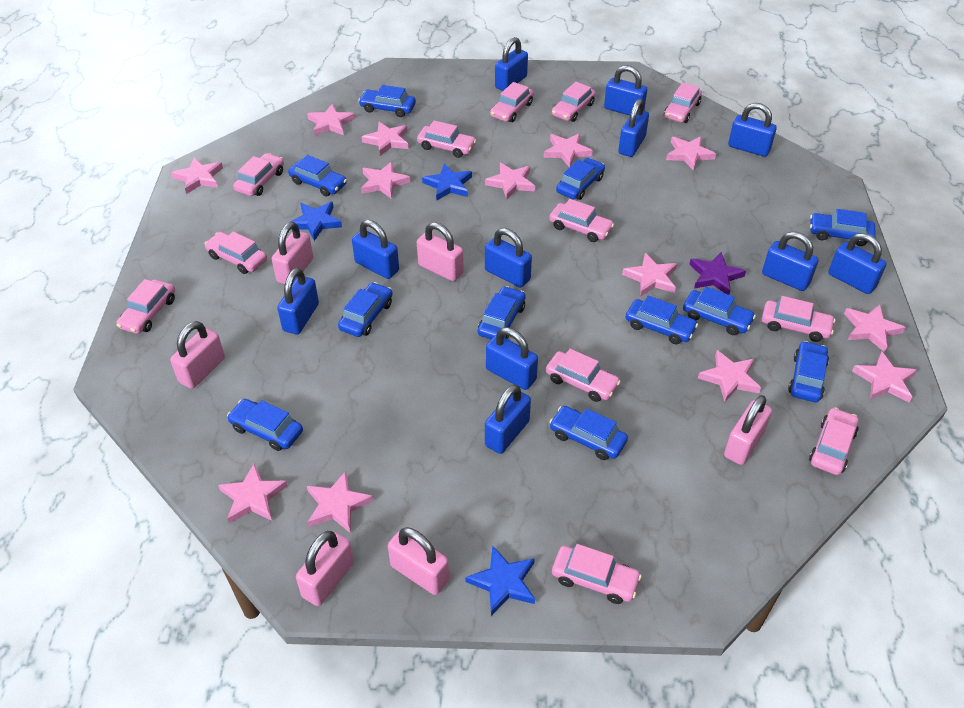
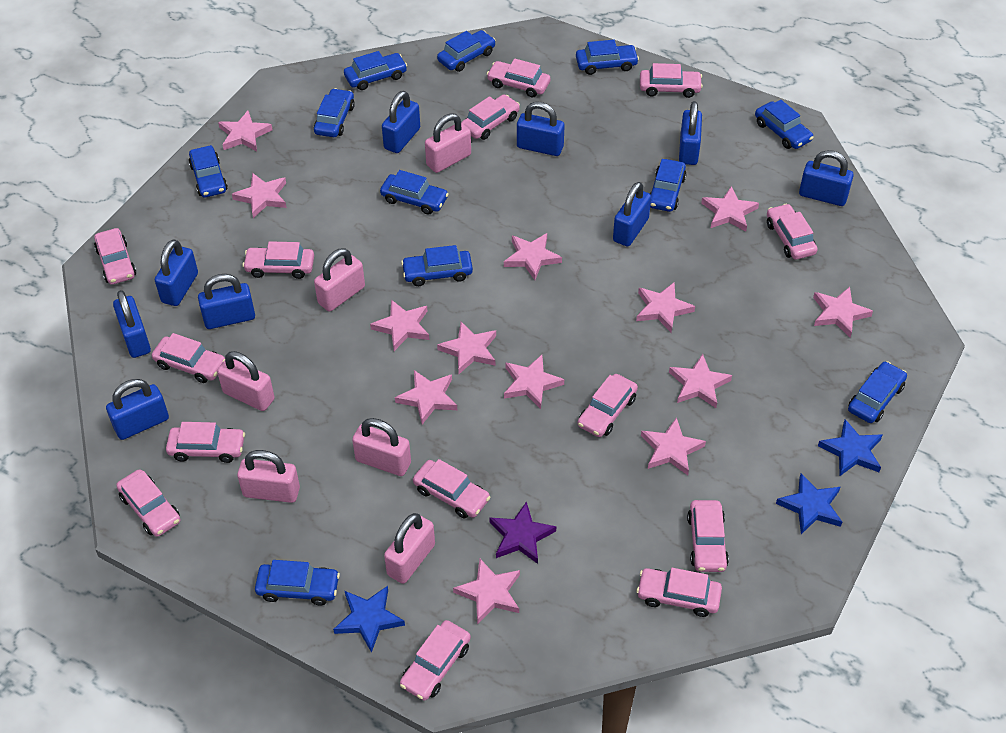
blue padlock: [277,268,319,334] [352,220,399,279] [485,228,532,288] [485,384,531,454] [486,327,538,390] [495,37,528,91] [604,65,647,116] [618,99,649,157] [728,103,777,157] [762,231,819,291] [828,233,887,294] = 11 -> [106,379,169,440] [113,290,151,358] [155,239,198,306] [198,274,255,329] [382,91,420,153] [517,102,565,156] [613,182,651,247] [679,101,702,165] [799,150,854,206] = 9
pink car: [116,279,175,334] [205,231,267,274] [233,153,284,196] [417,120,476,158] [490,82,534,122] [546,349,621,402] [549,199,614,242] [552,82,596,122] [552,544,642,604] [664,82,702,123] [762,296,835,342] [809,408,859,475] = 12 -> [94,228,136,285] [116,469,181,537] [152,333,225,383] [166,422,245,463] [243,241,314,279] [400,620,471,701] [413,459,491,518] [461,94,520,140] [487,59,551,98] [577,374,638,437] [637,568,722,617] [640,63,703,98] [687,500,729,572] [767,204,818,260] = 14

